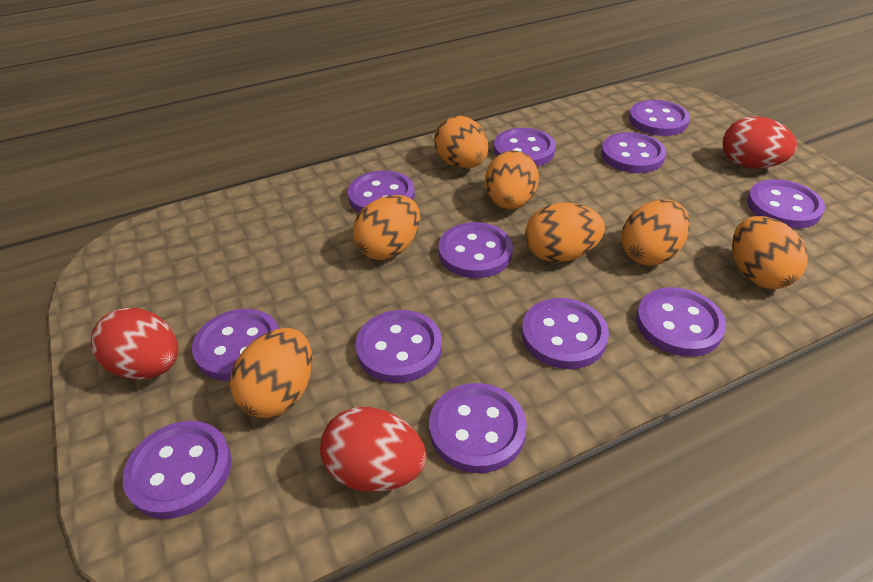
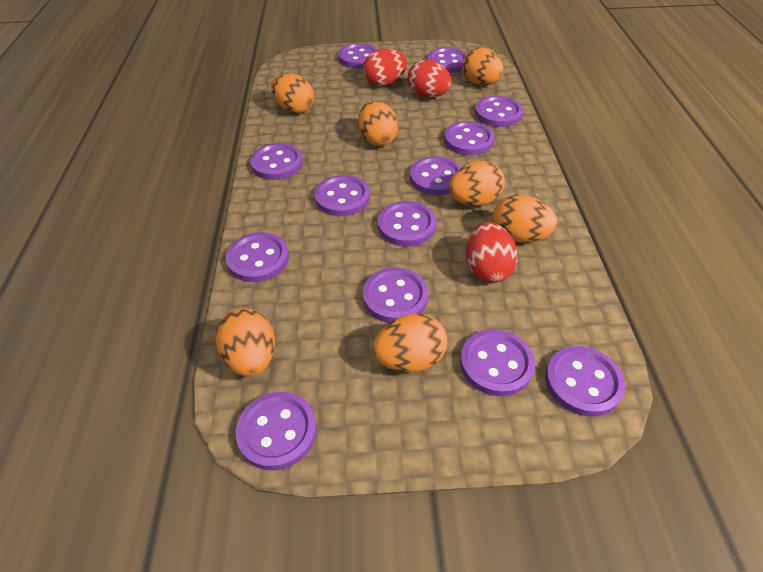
purple button: [123,421,232,519] [192,309,279,381] [347,170,415,213] [356,310,442,383] [429,383,527,473] [438,222,513,278] [494,128,556,167] [522,298,609,369] [601,132,666,173] [629,100,690,136] [636,287,726,357] [747,179,825,229] = 12 -> [226,232,289,282] [236,392,317,470] [250,143,303,180] [314,175,370,216] [338,43,378,68] [363,267,429,323] [378,201,436,246] [410,156,461,195] [427,48,467,73] [444,121,494,155] [460,329,535,396] [475,96,523,127] [545,346,625,417] = 13

